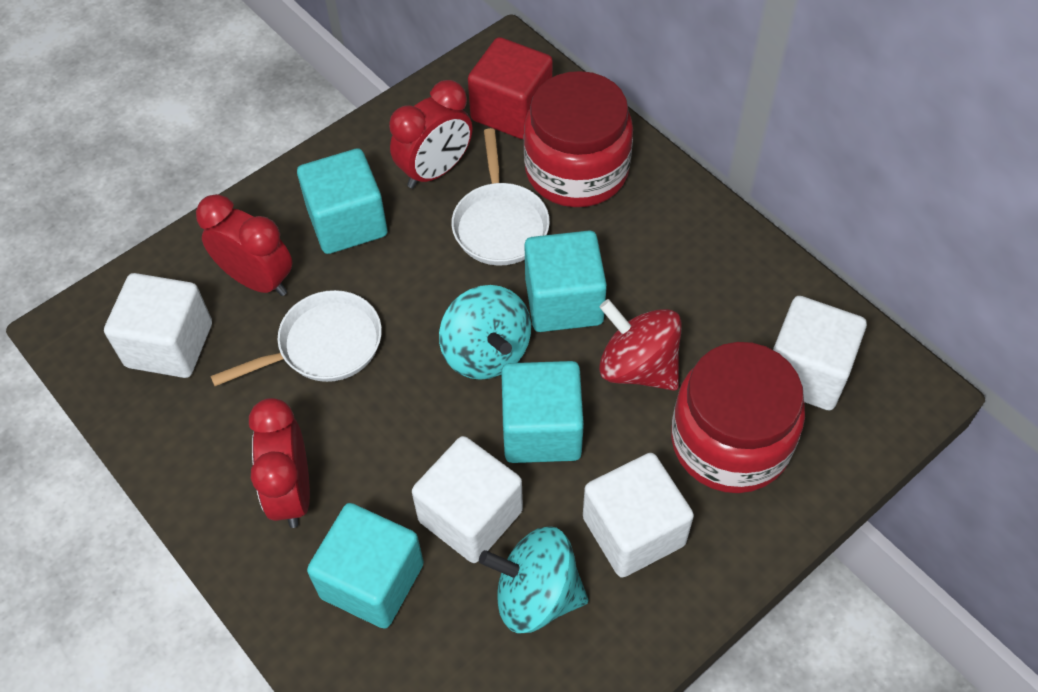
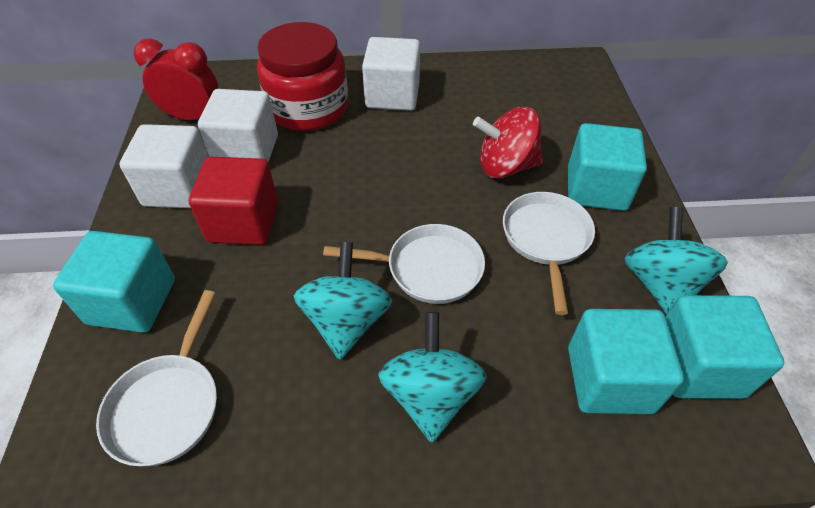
red clock: [196,194,292,296] [249,398,310,528] [389,80,472,188] = 3 -> [134,39,219,120] = 1
red jar: [524,71,633,207] [671,342,805,493] = 2 -> [257,22,348,131] = 1
turquoise spinning top: [439,285,531,380] [479,526,588,633] = 2 -> [294,242,392,360] [378,312,486,442] [624,207,728,315] = 3
white cube: [104,273,212,378] [412,436,523,563] [583,453,694,578] [773,296,867,410] = 4 -> [120,124,209,208] [198,89,278,162] [362,37,420,111] = 3
white pan: [210,290,382,386] [452,128,550,265] = 2 -> [96,290,217,466] [323,224,485,304] [503,192,595,315] = 3

